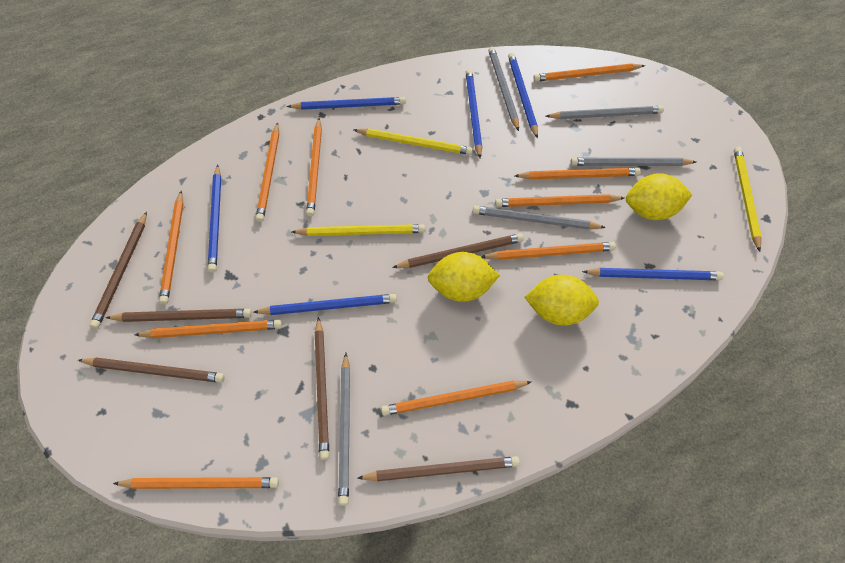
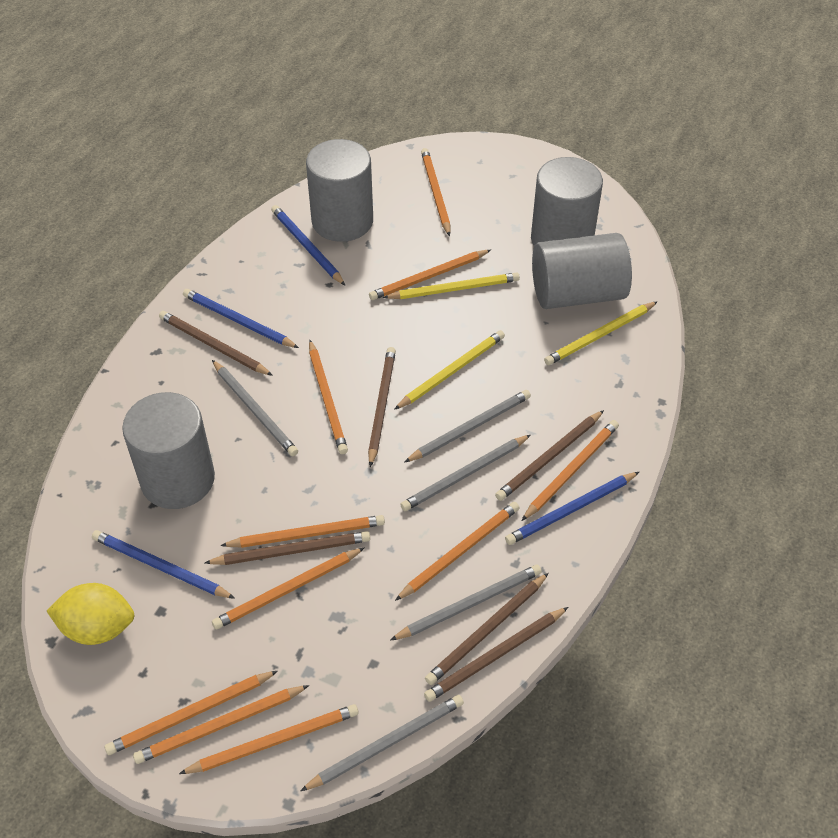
blue pencil: [208,165,221,273] [253,294,397,315] [287,97,406,110] [466,69,482,158] [508,53,538,139] [582,268,723,280] = 6 -> [92,530,235,599] [183,289,299,348] [271,205,345,285] [505,472,639,545] = 4
grey cylinder: none = 0 -> [122,392,215,509] [306,139,373,242] [531,157,603,246] [532,233,632,309] = 4
yellow lemon: [427,252,500,302] [525,275,599,326] [626,173,692,220] = 3 -> [47,583,134,645] = 1

